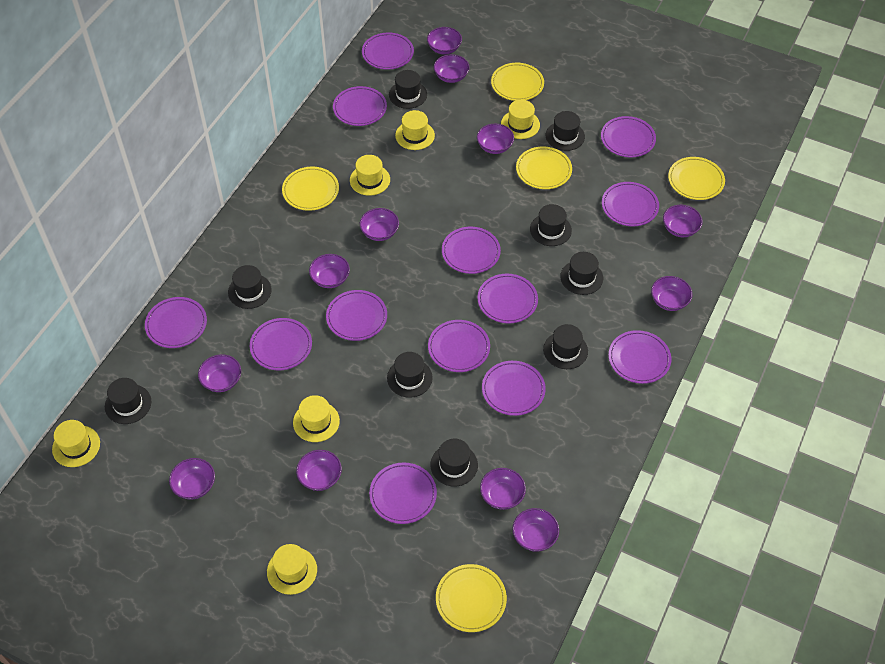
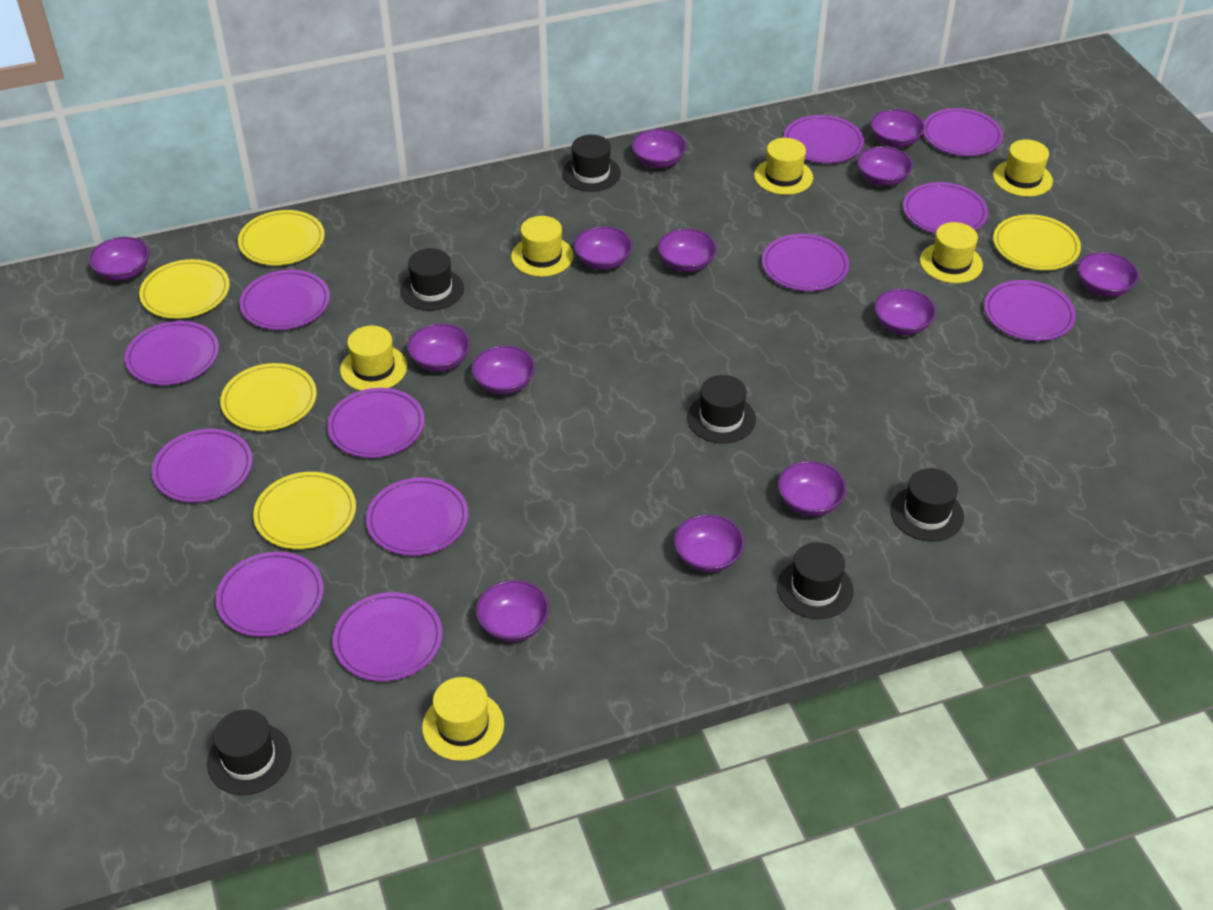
black hat: [105,378,151,424] [228,265,272,309] [387,352,433,398] [389,70,427,109] [430,439,478,486] [530,204,572,246] [543,324,588,369] [546,111,585,151] [560,252,603,295] = 9 -> [207,709,291,795] [400,248,464,311] [562,135,621,192] [687,375,756,444] [777,542,854,619] [890,468,964,542] = 6
purple bowl: [169,458,215,500] [198,354,241,392] [296,450,342,491] [309,254,350,288] [360,208,399,241] [427,27,462,54] [434,54,469,83] [477,124,514,154] [480,468,526,510] [512,508,559,552] [651,276,692,311] [663,205,702,237] = 12 -> [89,237,149,281] [407,323,470,372] [471,345,535,395] [476,580,549,642] [574,226,633,270] [632,129,687,168] [658,228,717,272] [674,514,745,573] [778,461,847,516] [857,146,913,186] [870,109,925,148] [874,288,936,335] [1078,252,1139,297] = 13
purple plate: [145,297,207,348] [250,318,312,371] [326,290,387,341] [333,86,387,126] [362,33,414,70] [369,463,437,524] [428,320,490,372] [442,227,501,274] [477,274,538,323] [482,361,546,416] [601,116,656,157] [602,182,659,226] [608,330,671,384] = 13 -> [125,321,219,385] [152,429,253,503] [216,552,324,637] [240,270,330,330] [327,388,425,458] [333,592,443,682] [366,477,468,556] [762,234,849,291] [784,115,864,163] [903,182,988,234] [923,108,1003,156] [984,280,1076,341] = 12

